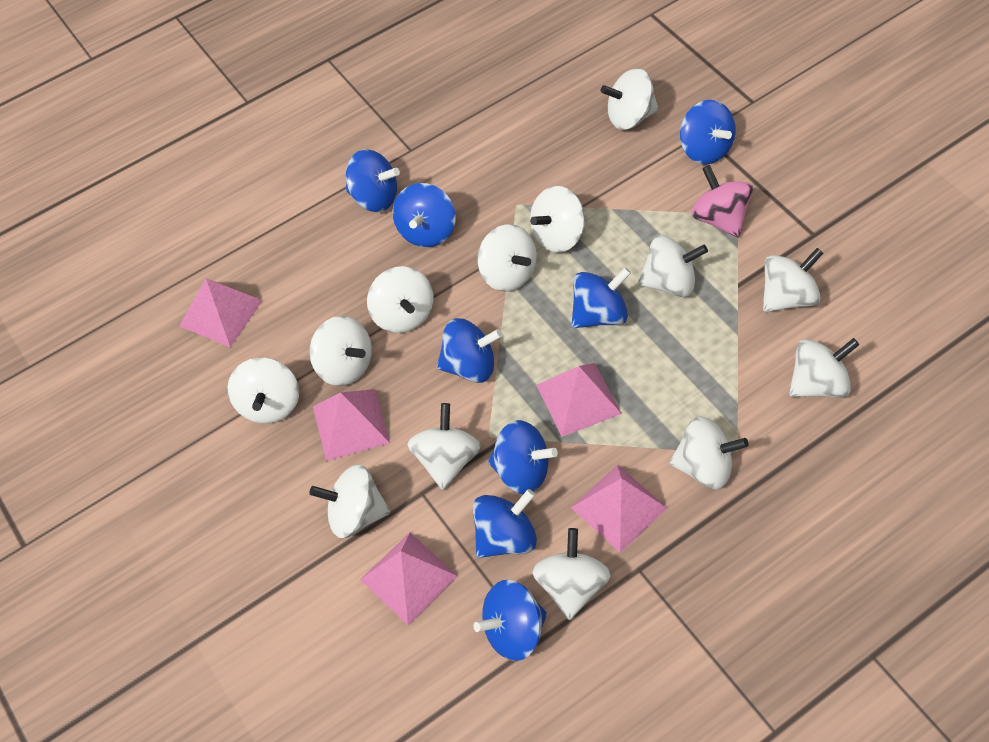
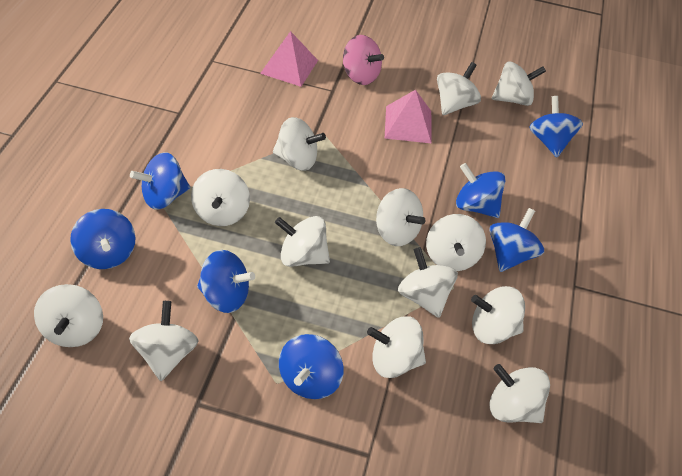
blue spinning top: [346,149,400,212] [393,183,456,247] [437,318,502,383] [473,489,537,558] [474,580,547,661] [488,420,558,494] [572,267,631,328] [680,100,736,165] = 8 -> [70,209,136,269] [130,152,190,210] [197,250,255,313] [279,334,344,399] [456,163,506,218] [489,208,544,272] [529,96,583,157] = 7
pink pyramid: [179,279,263,347] [313,389,390,461] [360,533,458,625] [536,363,622,437] [571,465,667,553] = 5 -> [260,31,318,87] [385,90,431,143] = 2

